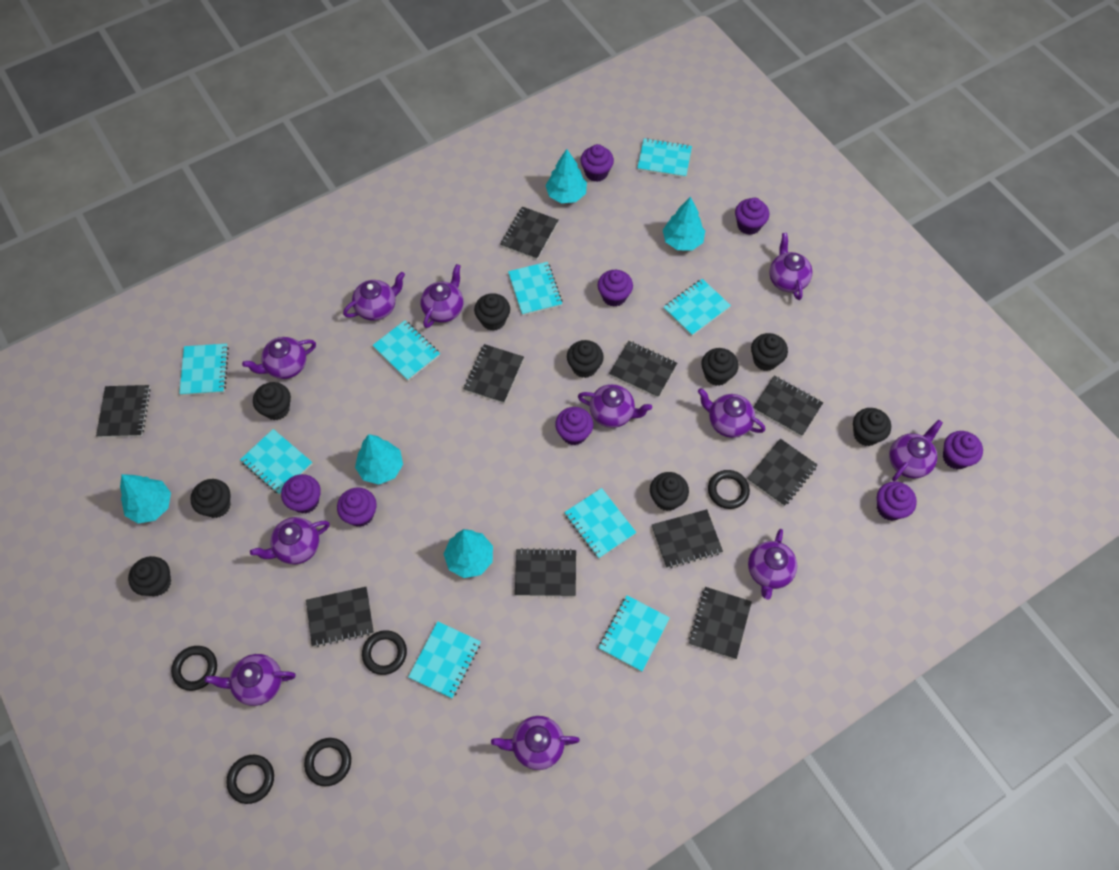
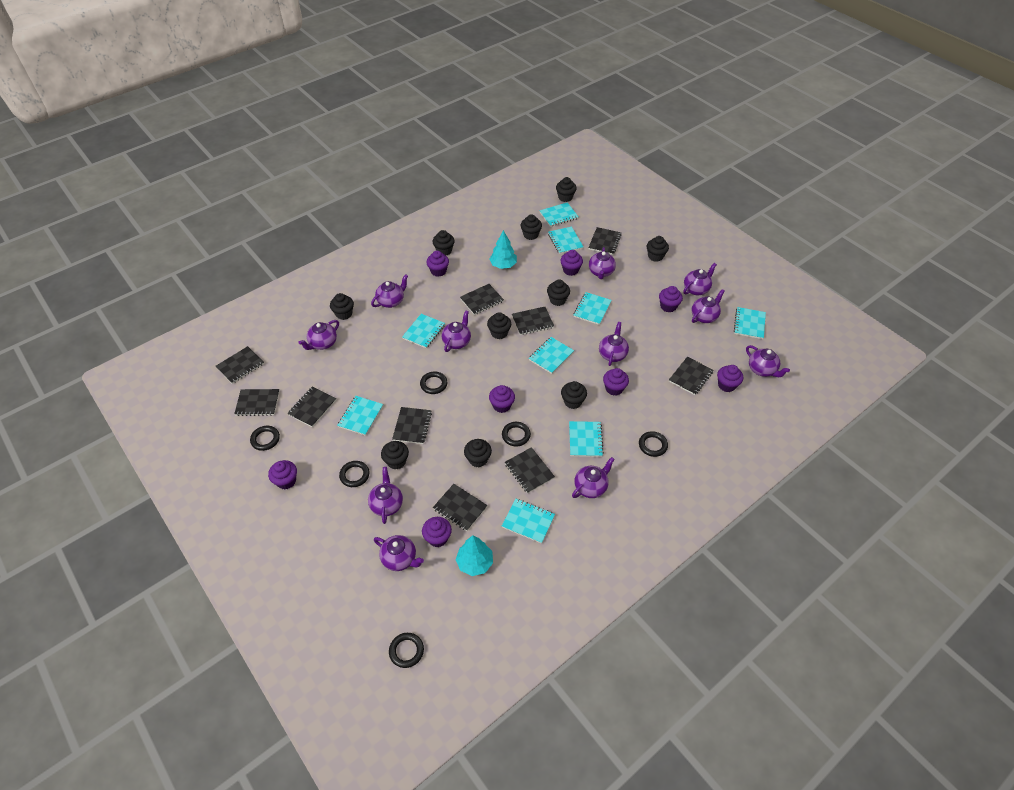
black cupcake: [128,556,171,596] [190,479,231,518] [253,382,291,420] [474,293,510,331] [567,340,604,378] [650,472,689,511] [701,348,739,386] [751,333,788,371] [853,408,891,446] = 9 -> [330,293,354,320] [381,441,409,469] [432,230,455,255] [464,439,492,467] [487,312,511,339] [521,214,542,240] [547,280,570,306] [556,177,577,202] [561,381,587,409] [647,236,669,262] = 10
black ring: [171,646,217,691] [226,755,274,804] [304,738,351,786] [362,630,407,675] [708,470,750,509] = 5 -> [250,426,280,451] [339,461,370,487] [389,633,424,668] [420,372,447,394] [502,422,531,446] [639,431,668,457] = 6
turquoise tree: [120,474,171,524] [355,434,403,485] [444,529,493,578] [545,149,587,203] [663,197,705,251] = 5 -> [455,535,493,576] [490,230,517,269] = 2

